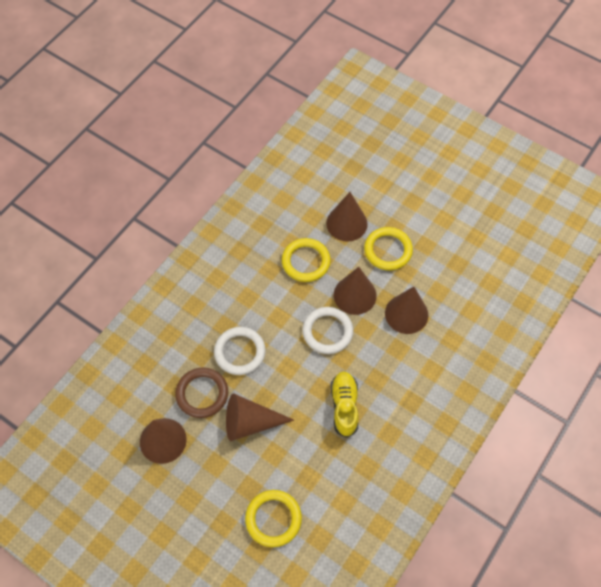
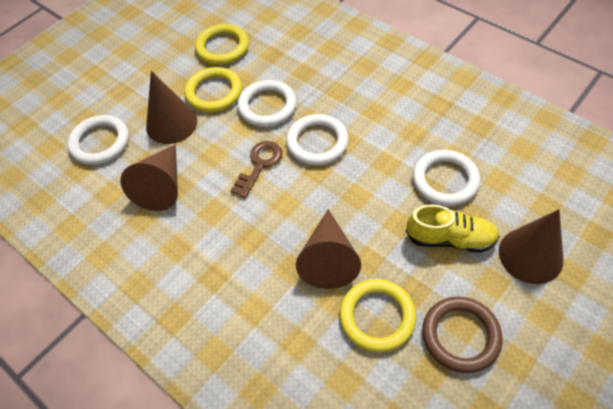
brown cone: [140,418,187,464] [226,393,294,441] [326,192,368,242] [334,267,377,315] [385,287,428,334] = 5 -> [121,144,178,211] [146,71,197,144] [296,209,361,289] [499,209,563,284] = 4
brown key: none = 0 -> [230,141,282,199] = 1
white ring: [214,327,266,375] [302,307,353,354] = 2 -> [67,115,129,165] [237,80,297,127] [286,114,349,165] [413,150,480,206] = 4

